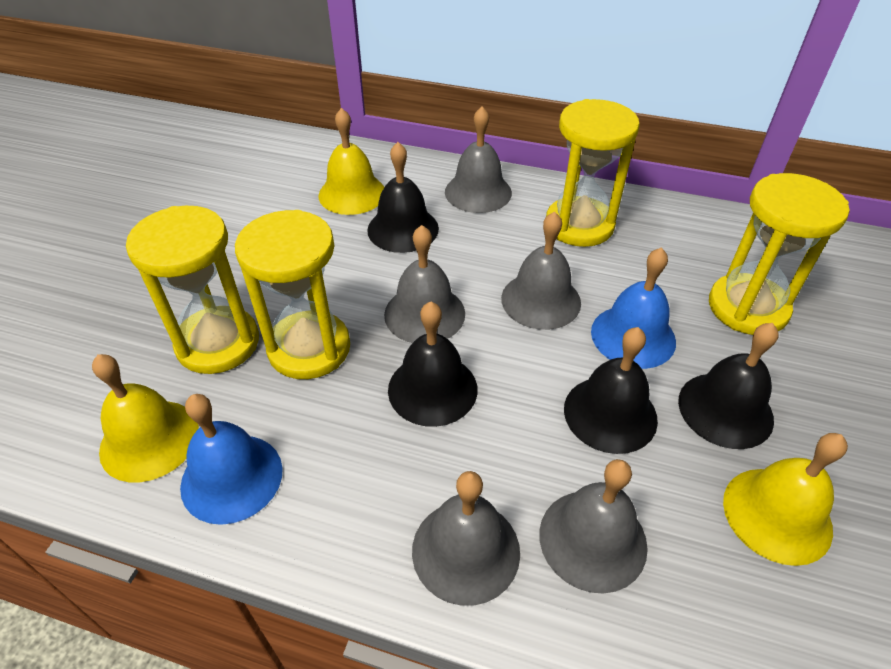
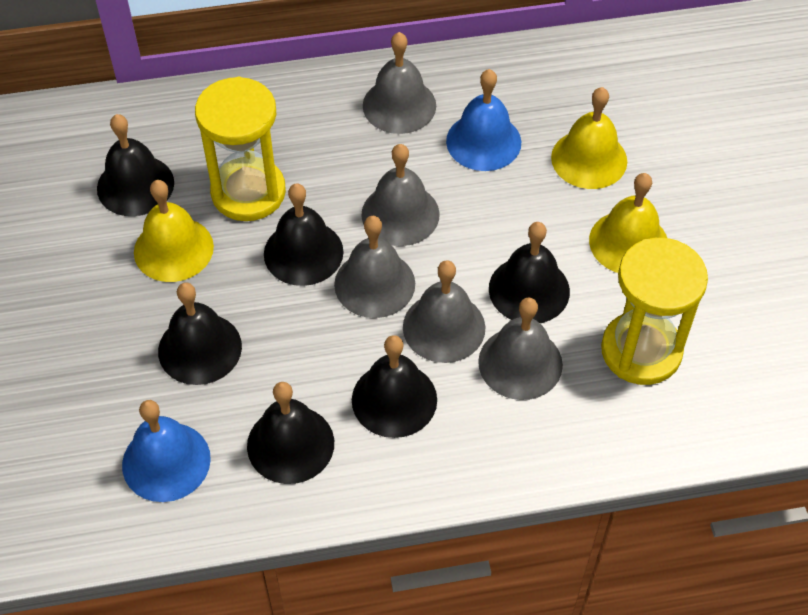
black bell: [367,142,439,253] [388,301,477,427] [564,327,658,454] [678,323,779,449] = 4 -> [97,114,174,216] [158,283,242,385] [247,382,334,484] [264,183,344,286] [352,335,437,438] [489,222,570,323] = 6
yellow hourglass: [126,206,259,374] [235,210,350,379] [546,99,640,247] [709,173,849,335] = 4 -> [195,77,286,221] [601,238,708,385] = 2

